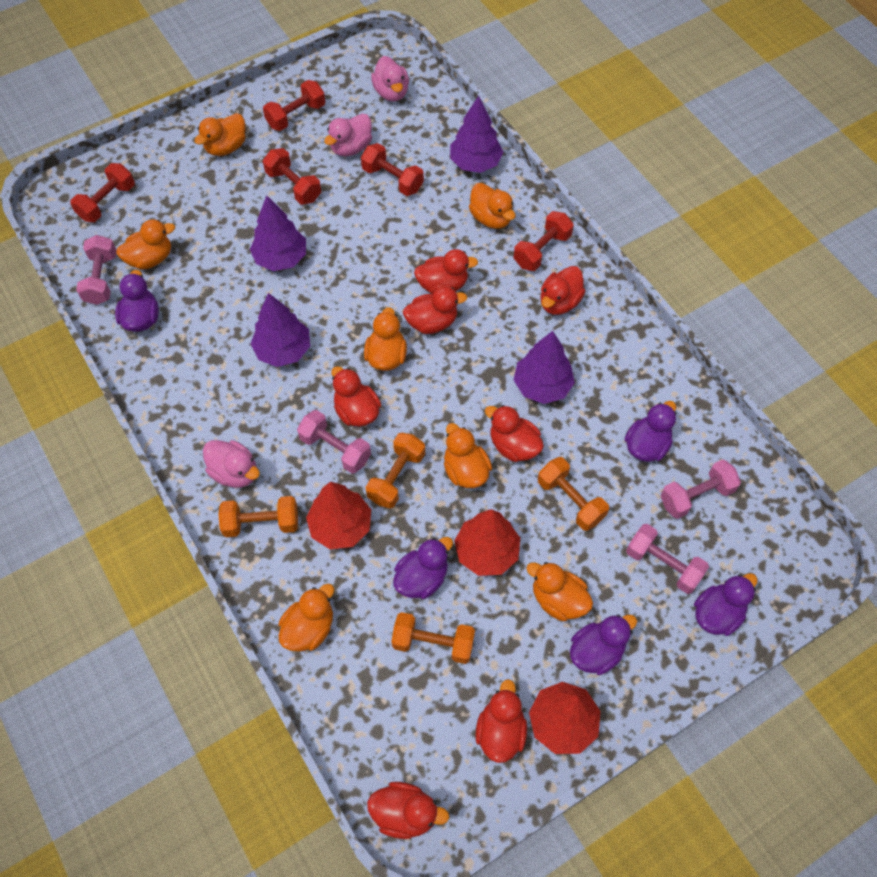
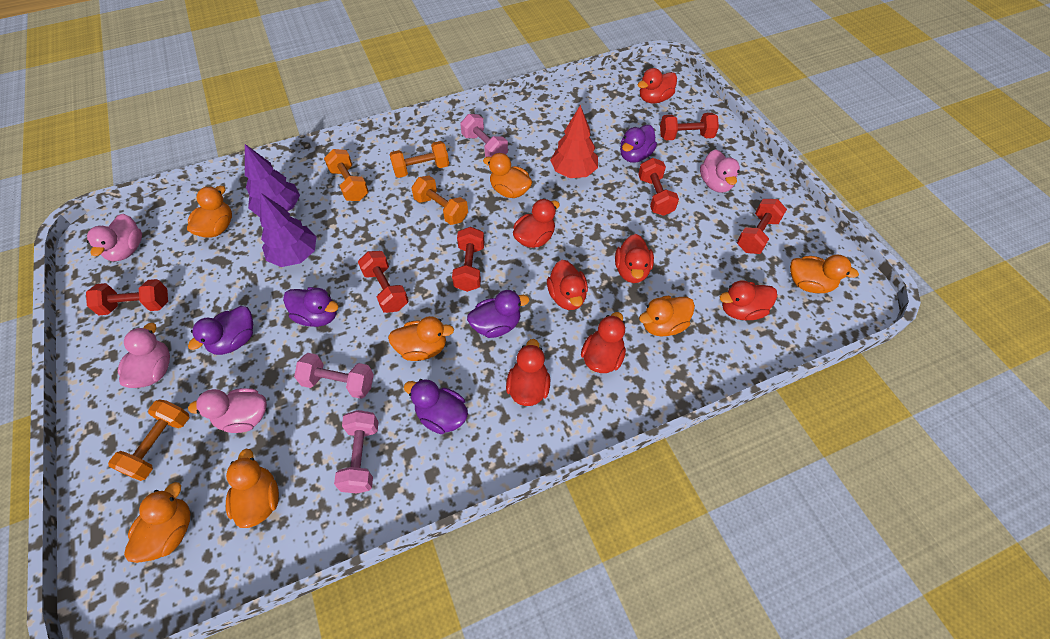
pink duck: [203,440,260,488] [324,114,372,157] [371,56,409,102] = 3 -> [87,214,142,261] [117,323,170,388] [188,388,267,433] [700,149,740,193] = 4
pink dumbbell: [76,235,117,305] [297,410,371,474] [626,524,709,594] [660,460,741,519] = 4 -> [294,353,374,399] [334,410,379,494] [460,114,508,157] = 3
purple tree: [250,195,306,271] [251,293,310,367] [450,96,503,173] [514,331,575,404] = 4 -> [245,144,300,217] [260,193,317,267] = 2
red dumbbell: [70,163,135,222] [263,80,325,131] [263,148,321,205] [361,143,424,196] [514,211,574,271] = 5 -> [86,279,168,315] [358,251,408,313] [452,227,484,292] [638,158,679,216] [660,113,719,140] [737,199,787,254] = 6
red tree: [306,482,371,549] [454,509,520,576] [529,682,601,754] = 3 -> [550,105,598,178] = 1

